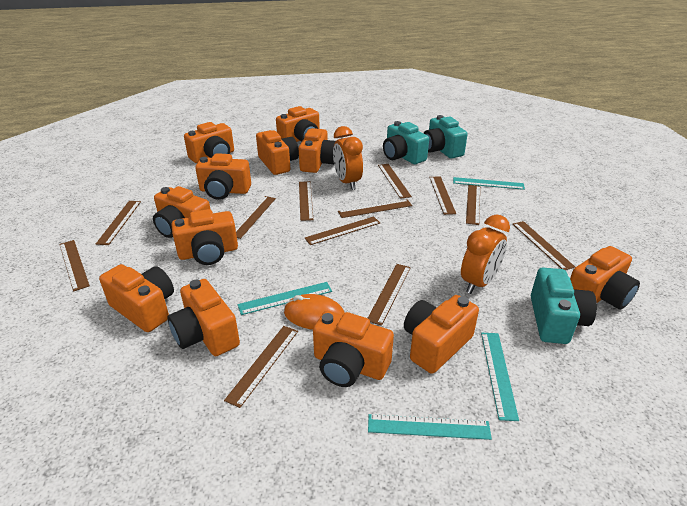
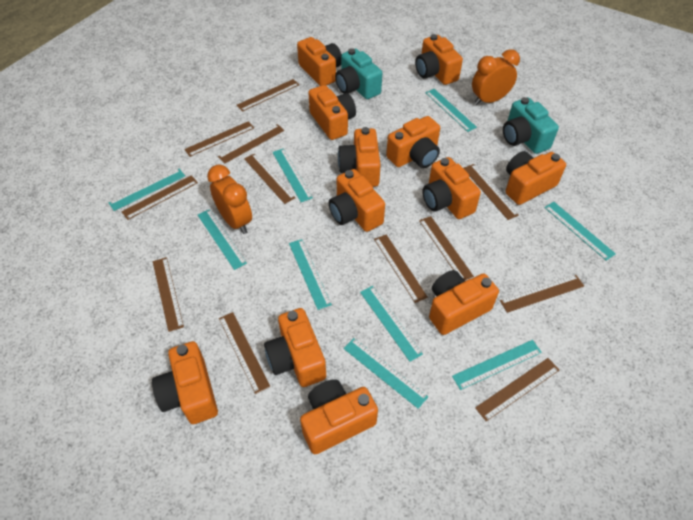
orange mouse: [284,294,345,330] = 1 -> none = 0
turquoise camera: [383,121,429,164] [424,115,468,159] [531,268,597,344] = 3 -> [335,48,382,99] [503,97,559,154] = 2
turquoise ruler: [238,282,332,315] [368,414,492,440] [453,177,525,190] [481,333,519,421] = 4 -> [109,169,185,211] [198,209,247,270] [272,148,313,202] [289,239,332,310] [343,338,428,409] [360,286,423,362] [425,89,477,132] [452,340,542,390] [544,202,616,261] = 9

